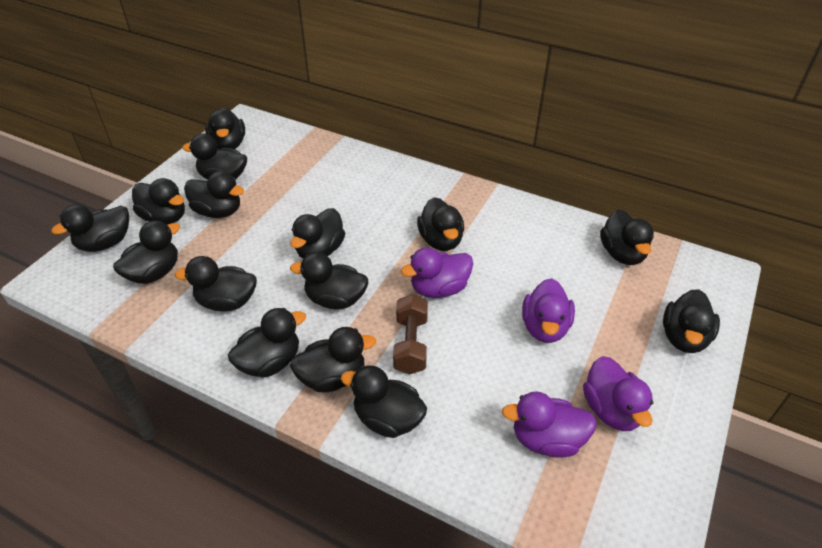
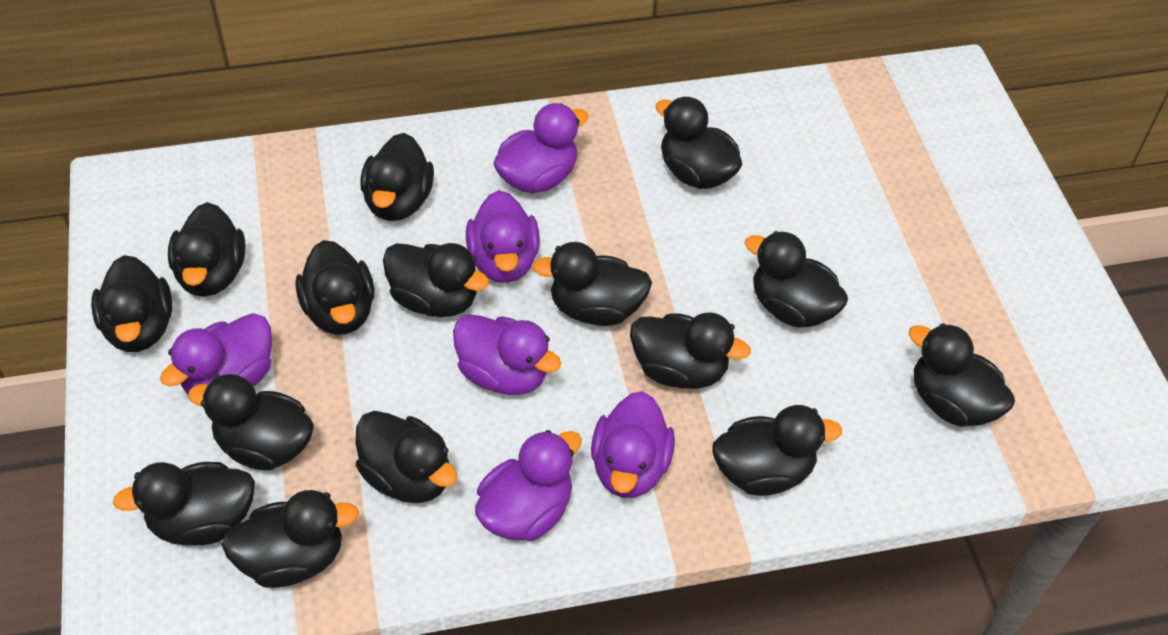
brown dumbbell: [393,294,428,375] = 1 -> none = 0
purple duck: [401,247,473,298] [502,391,597,458] [522,278,575,343] [583,356,653,431] = 4 -> [160,313,272,394] [453,314,561,395] [466,190,540,283] [475,430,582,541] [493,103,589,193] [591,391,675,498] = 6

